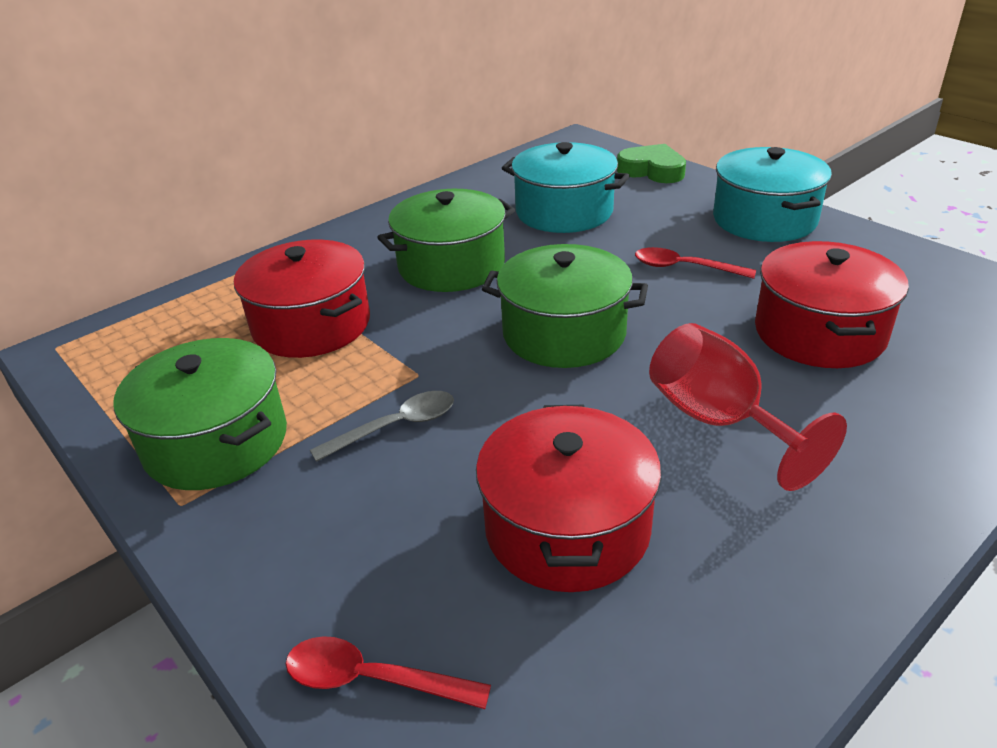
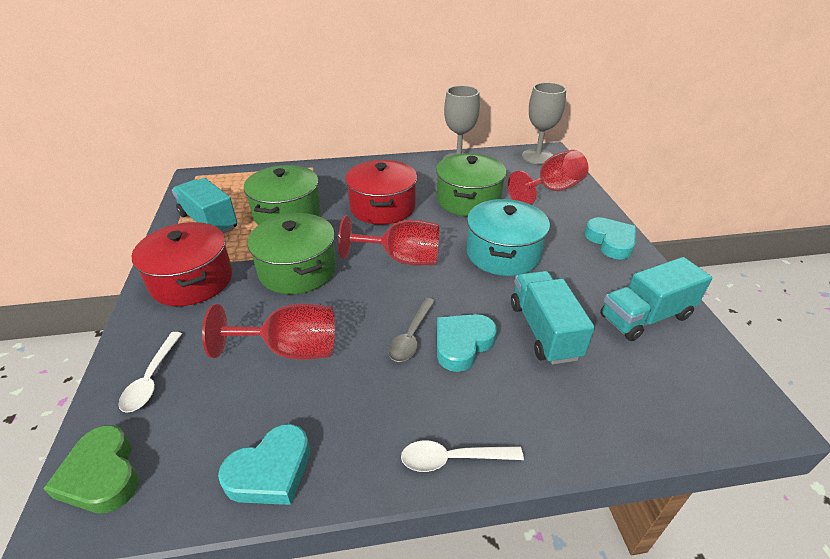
grey goblet: none = 0 -> [443,86,480,159] [522,82,566,165] = 2
red goblet: [649,323,847,491] = 1 -> [202,303,335,360] [338,215,439,265] [508,150,589,205] = 3
red pot: [234,240,370,358] [476,405,661,592] [755,241,909,368] = 3 -> [132,222,232,306] [345,160,417,225] = 2
red spoon: [285,636,491,709] [635,247,756,279] = 2 -> none = 0
turquoise heart: none = 0 -> [218,424,310,505] [437,314,497,372] [585,217,636,260] = 3
turquoise pot: [502,142,630,233] [713,147,832,242] = 2 -> [466,199,550,276] = 1
turquoise truck: none = 0 -> [172,178,237,234] [511,271,595,364] [600,257,712,341] = 3
white spoon: none = 0 -> [118,332,182,413] [401,440,524,472] = 2

